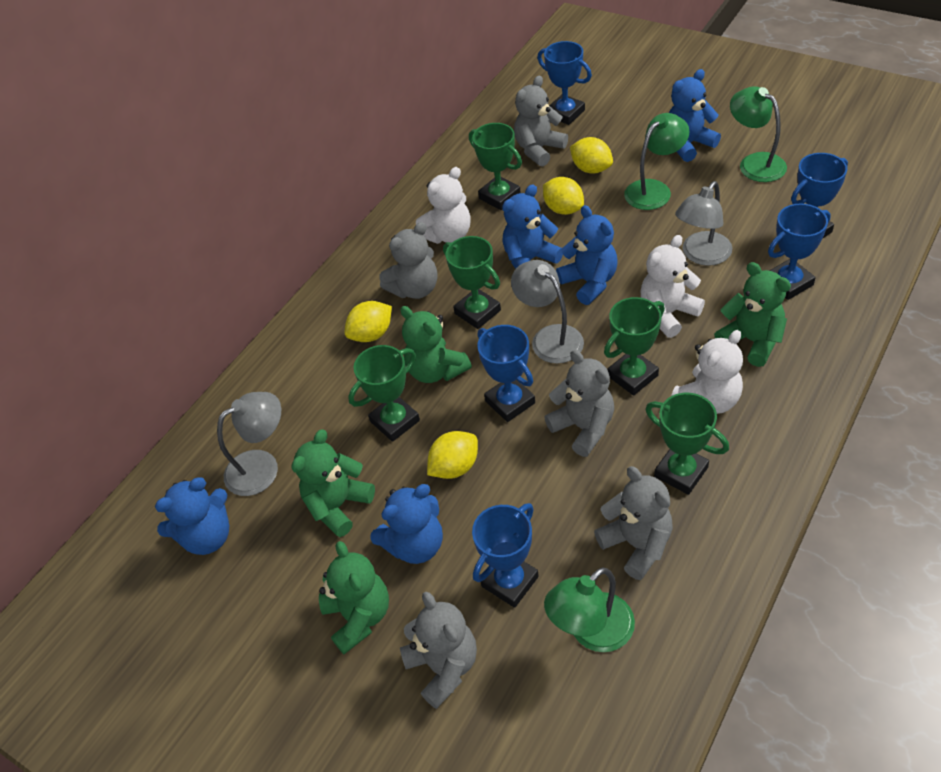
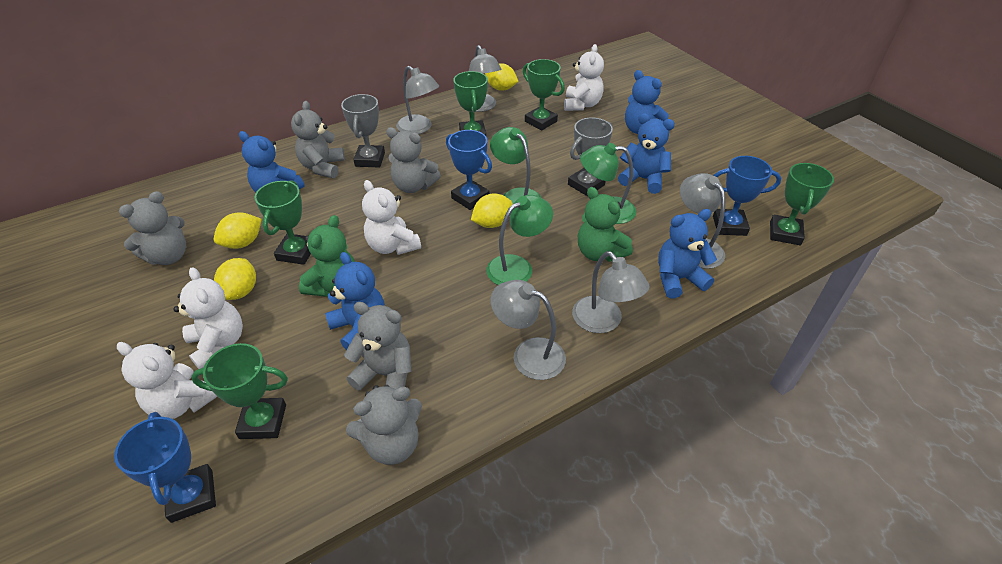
blue trophy: [472,503,539,608] [477,325,535,422] [537,41,592,125] [768,203,831,300] [791,153,848,238] = 5 -> [114,412,216,523] [446,130,492,210] [713,156,781,236] = 3
green teddy bear: [292,429,375,537] [319,541,389,654] [400,306,472,383] [714,262,791,367] = 4 -> [299,215,355,297] [578,187,633,262] = 2
grey lamp: [217,392,281,496] [511,260,584,364] [675,181,732,266] = 3 -> [396,66,439,134] [469,45,501,112] [491,280,566,380] [572,251,649,333] [680,173,725,269] = 5
grey trophy: none = 0 -> [341,94,385,168] [568,118,613,196] = 2
white teddy bear: [416,167,471,244] [641,235,705,338] [671,330,743,414] = 3 -> [117,342,218,419] [173,267,243,369] [362,180,421,255] [564,44,604,111] = 4

